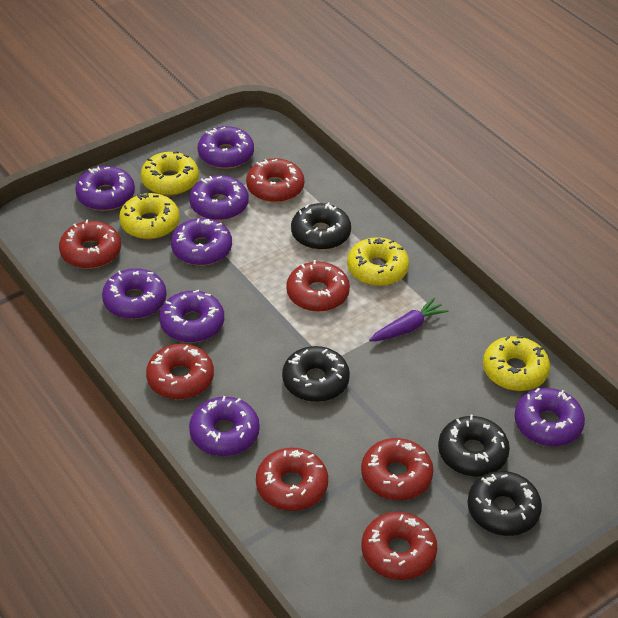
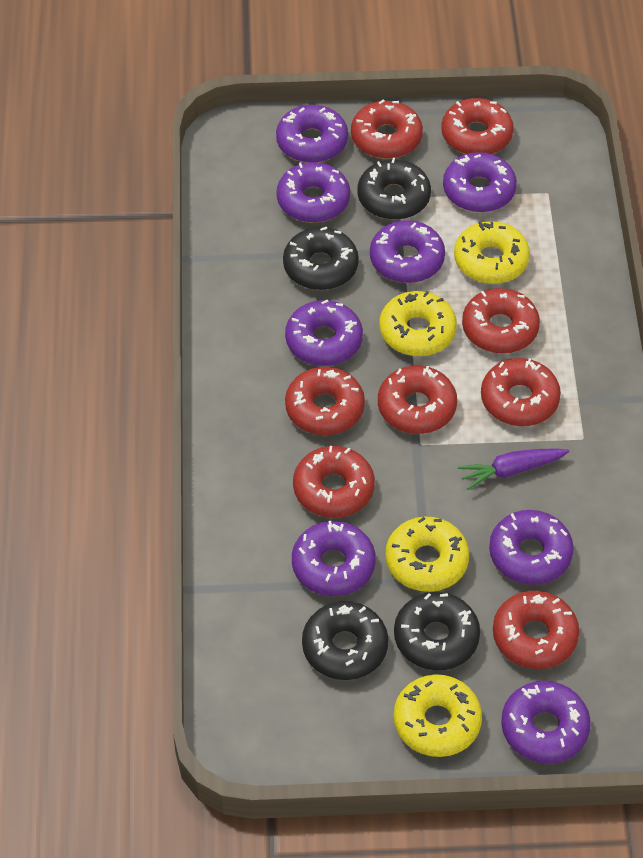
red donut: [59,219,121,269] [146,344,214,399] [246,158,304,203] [256,448,328,511] [286,260,350,312] [361,438,434,500] [362,512,437,580] = 7 -> [285,367,365,435] [293,446,375,518] [351,99,423,159] [378,365,457,434] [441,98,514,154] [462,288,540,354] [481,358,561,426] [493,591,579,669] = 8

